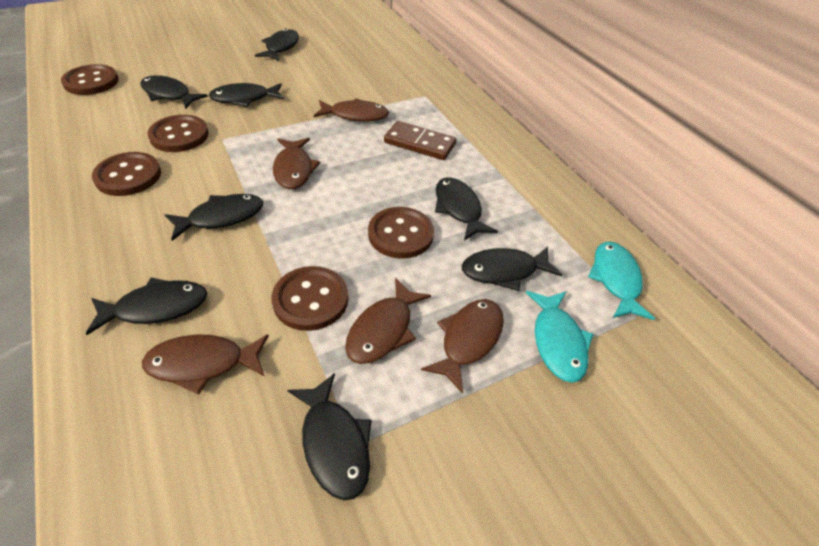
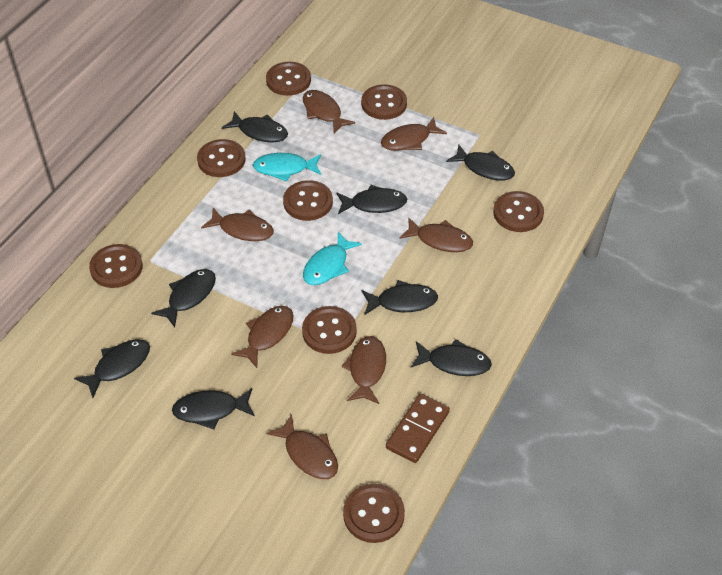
brown button: [61,64,119,95] [92,152,161,196] [147,115,209,152] [272,266,348,331] [368,207,434,259] = 5 -> [89,244,143,288] [197,139,246,177] [266,62,311,96] [283,180,333,221] [302,306,357,354] [343,484,405,543] [361,84,407,120] [493,191,544,232] = 8
brown fish: [142,334,269,394] [273,138,320,189] [314,98,389,122] [345,278,431,364] [421,299,504,394] = 5 -> [201,208,274,241] [231,306,293,368] [266,414,338,479] [303,90,355,134] [342,336,386,404] [381,117,447,151] [399,217,473,252] = 7

